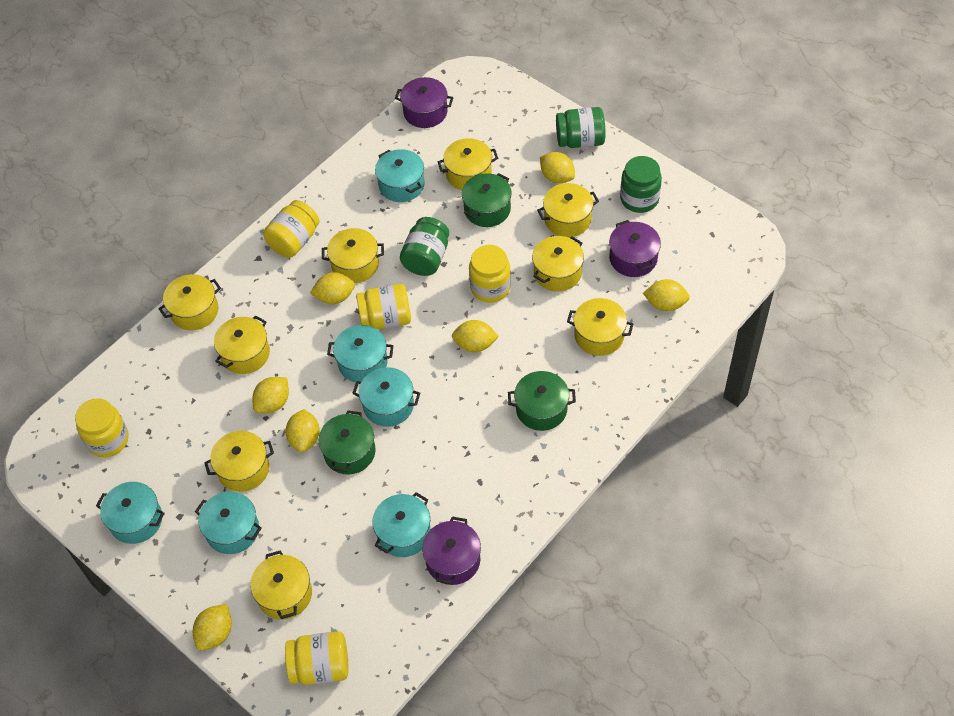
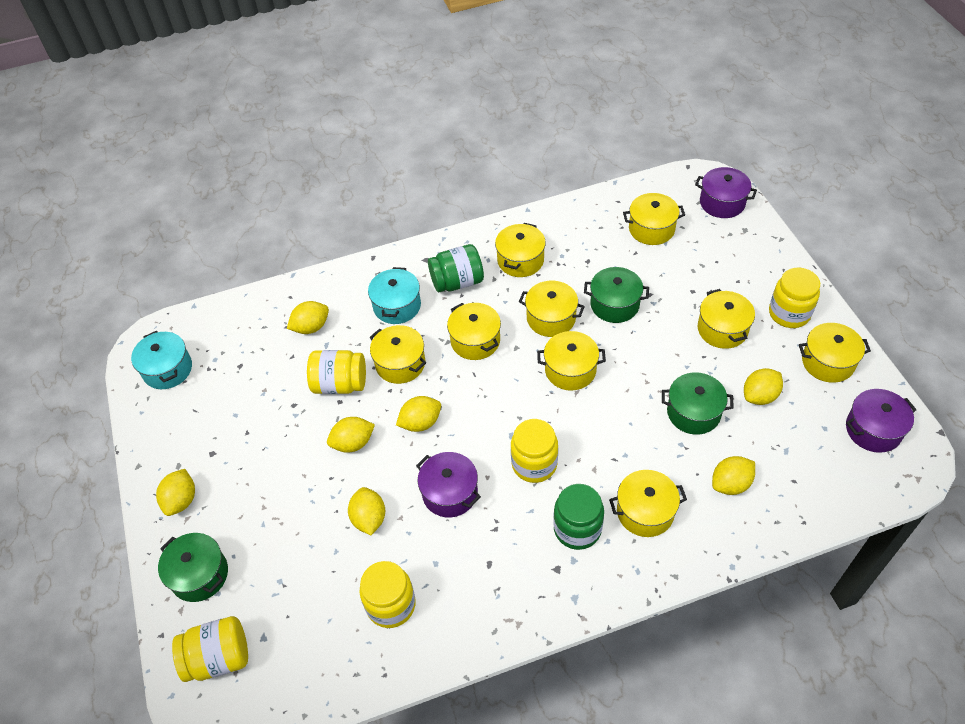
green jar: [400,217,449,276] [556,107,606,148] [620,156,662,213] = 3 -> [428,244,484,292] [553,484,604,550] = 2
turquoise pot: [96,482,165,544] [195,492,262,554] [327,325,394,382] [352,367,420,427] [372,492,431,557] [375,149,425,202] = 6 -> [131,331,192,389] [368,267,421,324] = 2

